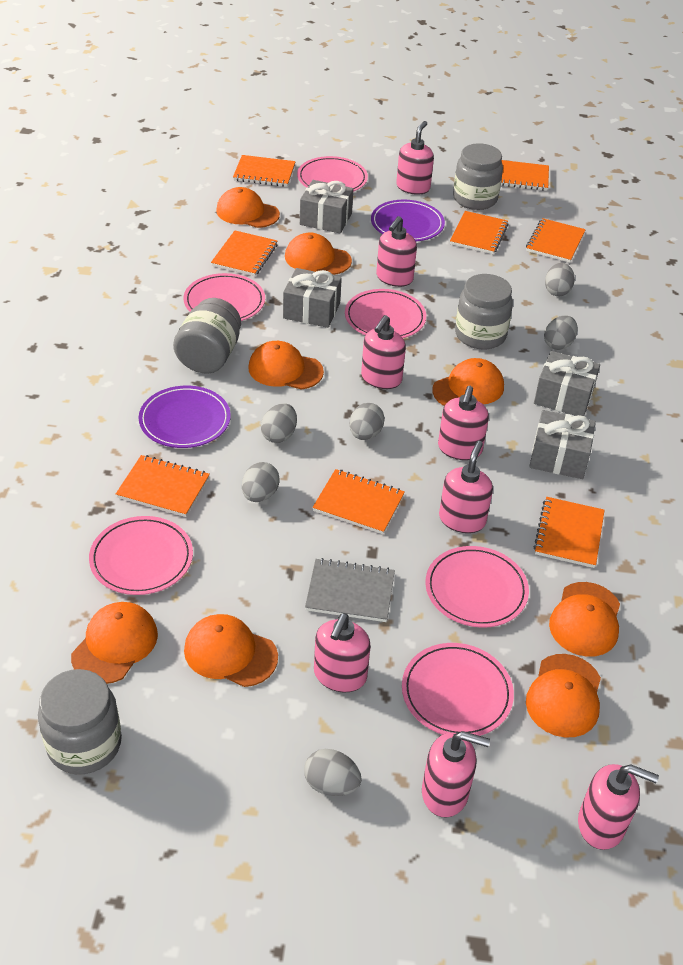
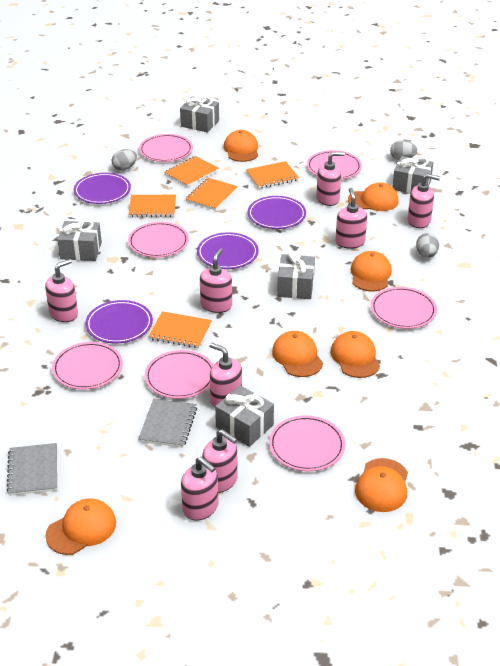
grey egg: [242,462,280,502] [261,404,297,443] [304,749,362,796] [350,403,385,440] [544,316,578,350] [545,263,575,296] = 6 -> [112,149,137,171] [390,140,417,160] [416,233,439,258] = 3
grey gift: [283,268,342,328] [300,180,353,233] [529,410,596,479] [534,351,600,416] = 4 -> [58,219,102,261] [180,96,219,133] [215,385,274,447] [277,252,315,299] [393,156,433,193] = 5
grey jar: [38,669,122,774] [173,298,241,373] [453,143,503,210] [455,274,513,350] = 4 -> none = 0
grey notebook: [305,558,395,622] = 1 -> [6,443,57,496] [138,399,197,448] = 2
orange cap: [71,602,158,684] [184,614,278,687] [216,187,280,228] [248,341,324,390] [285,233,352,275] [432,358,504,406] [526,654,601,738] [549,582,620,657] = 8 -> [46,498,116,555] [224,130,258,162] [272,331,323,377] [331,331,380,378] [348,182,399,211] [351,251,392,291] [355,458,408,512] = 7
orange notebook: [116,455,210,517] [211,230,277,276] [233,155,296,187] [313,469,405,534] [450,211,508,254] [501,160,549,191] [526,218,586,263] [534,497,605,568] = 8 -> [128,195,176,217] [149,311,212,348] [164,156,218,187] [185,178,238,210] [246,161,299,189] = 5
pink plate: [89,516,193,595] [184,273,265,321] [297,156,368,192] [345,289,426,338] [402,643,514,736] [425,546,529,628] = 6 -> [52,342,123,390] [128,222,189,257] [139,134,193,162] [145,350,213,399] [269,415,345,471] [307,150,362,179] [371,287,437,329] = 7
purple plate: [139,386,231,448] [371,200,445,241] = 2 -> [74,173,131,204] [85,300,153,343] [197,232,259,269] [248,196,306,229] = 4

